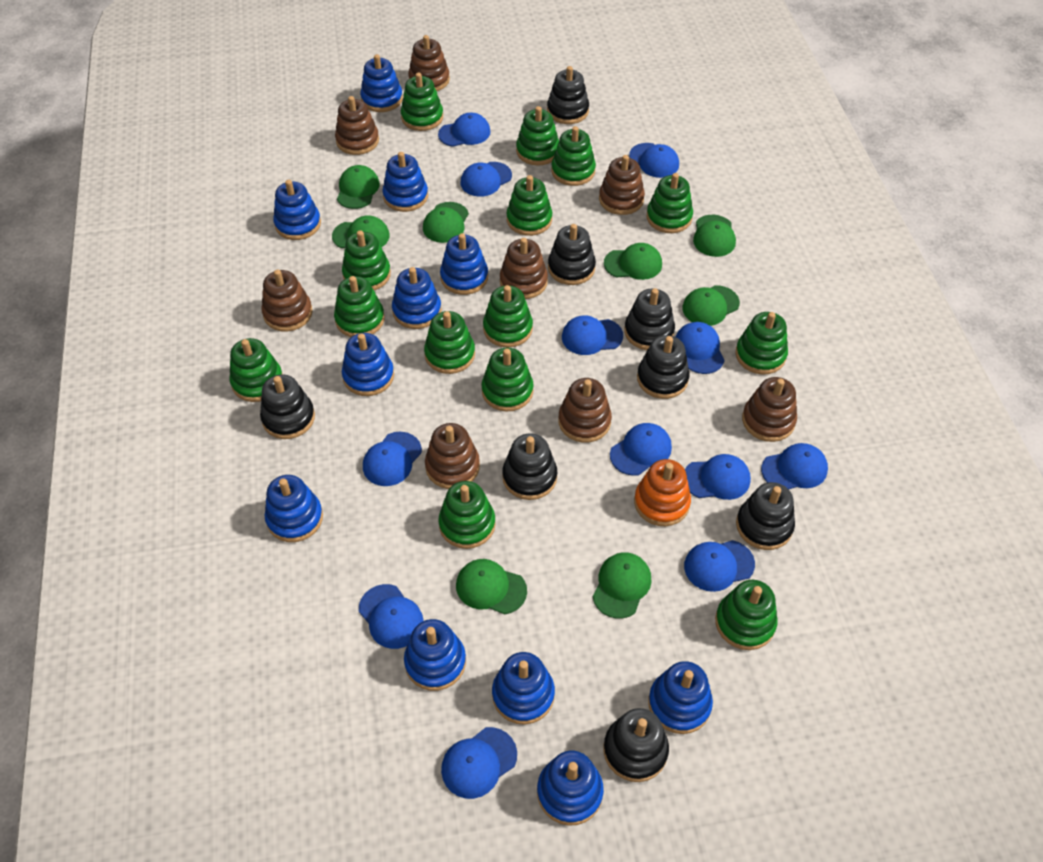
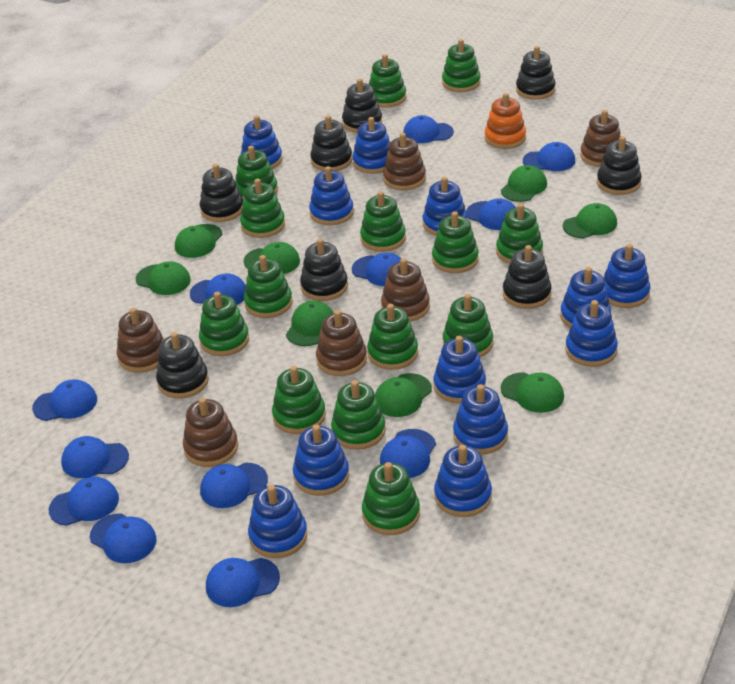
blue stacking toy: [265,475,323,542] [273,180,321,240] [342,333,394,396] [360,54,403,112] [383,152,428,212] [392,267,442,329] [404,619,466,691] [440,233,488,295] [492,652,555,725] [537,751,604,826] [648,661,713,734] = 11 -> [240,115,282,169] [248,485,307,558] [293,425,349,496] [309,166,354,225] [352,117,390,174] [423,177,468,236] [433,336,486,403] [434,445,492,517] [453,384,508,454] [560,267,611,328] [565,300,618,367] [604,244,650,308] = 12
brown stacking toy: [262,270,313,332] [335,96,379,155] [408,35,450,91] [425,423,480,489] [500,238,548,299] [558,378,612,443] [599,155,645,215] [742,377,797,442] = 8 -> [117,308,164,373] [183,398,238,467] [316,310,367,376] [381,258,430,322] [383,133,426,190] [580,110,621,167] = 6

